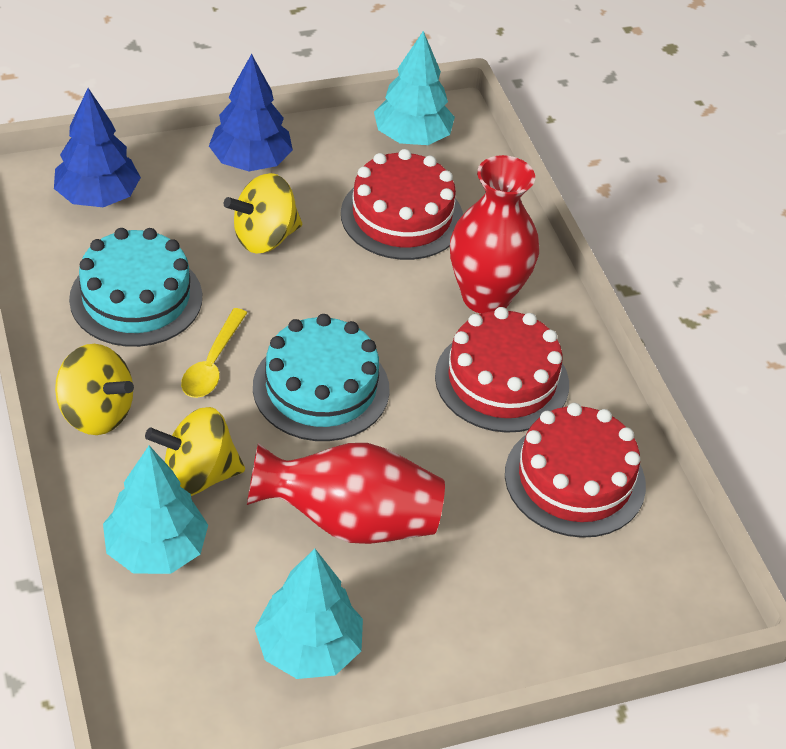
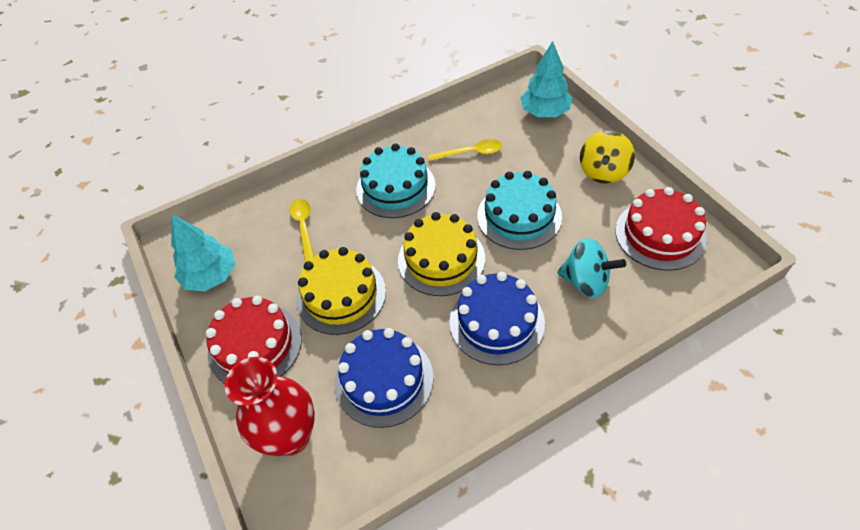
blue cake: none = 0 -> [335,328,434,428] [450,272,545,365] = 2
blue tree: [54,88,141,207] [209,54,293,171] = 2 -> none = 0
red cake: [341,149,463,260] [435,307,569,433] [505,403,646,538] = 3 -> [206,296,302,384] [615,187,707,271] = 2
red vase: [247,443,445,544] [450,155,539,314] = 2 -> [225,357,315,456] = 1
turquoise spinning top: none = 0 -> [557,238,626,298] = 1
turquoise tree: [103,446,208,574] [255,549,363,679] [374,31,455,145] = 3 -> [171,215,235,291] [520,41,572,117] = 2
yellow cake: none = 0 -> [296,247,386,335] [398,212,485,296] = 2
yellow spinning top: [55,344,134,435] [145,407,245,496] [224,173,302,254] = 3 -> [580,130,635,184] = 1
yellow spoon: [181,308,247,398] = 1 -> [290,199,314,262] [428,139,502,161] = 2

